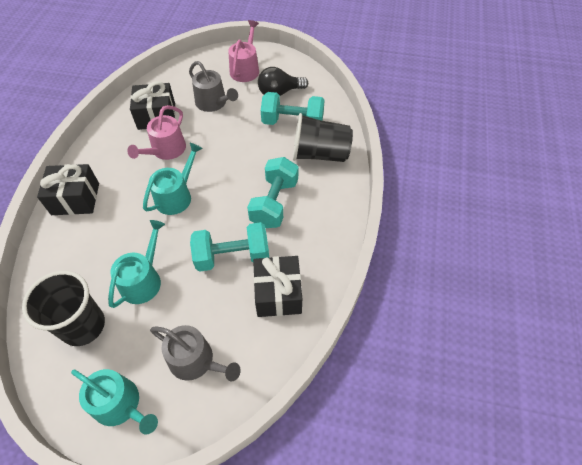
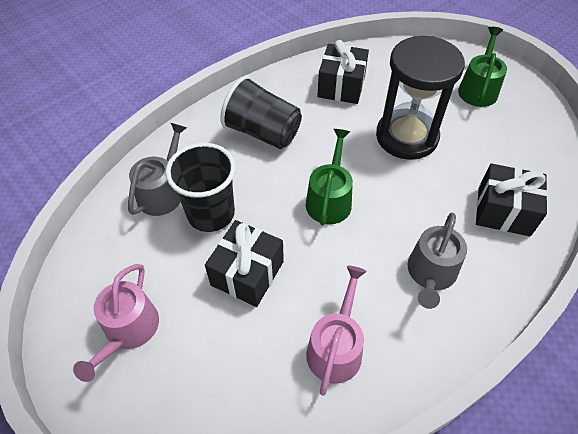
black hourglass: none = 0 -> [376,36,465,160] = 1
black light bulb: [258,67,308,96] = 1 -> none = 0
green watering can: none = 0 -> [306,129,353,226] [458,27,507,107] = 2
turquoise dumbbell: [190,222,269,272] [247,157,299,228] [261,92,325,125] = 3 -> none = 0
turquoise watering can: [71,369,158,435] [108,220,165,308] [143,143,203,215] = 3 -> none = 0

